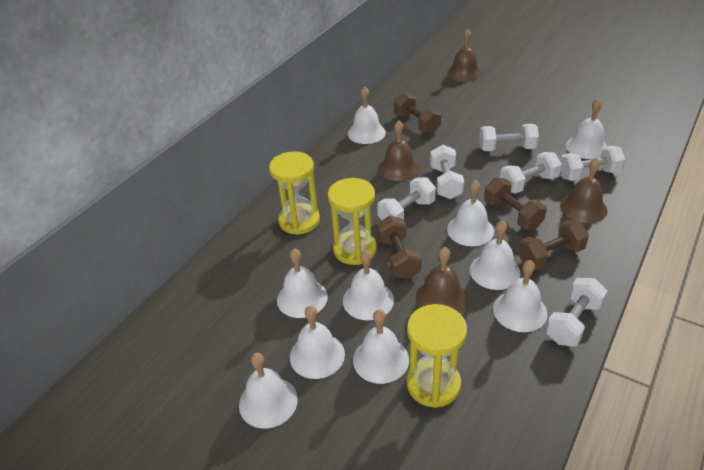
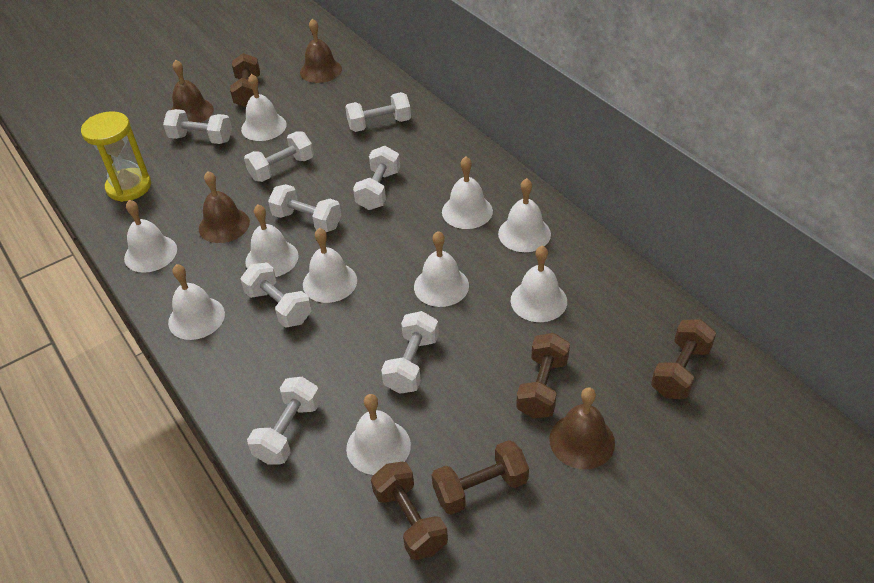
brown dumbbell: [377,216,421,279] [394,93,441,134] [484,177,547,230] [518,220,589,270] = 4 -> [230,53,260,107] [371,462,448,560] [432,440,529,515] [516,333,570,419] [651,320,716,399] = 5
white dumbbell: [377,177,436,220] [430,145,464,199] [479,124,539,151] [500,152,562,193] [546,278,608,346] [560,146,625,181] = 6 -> [163,109,232,144] [240,262,312,328] [244,131,314,182] [247,377,321,464] [268,184,342,232] [345,92,411,132] [353,146,400,210] [381,311,439,394] = 8
yellow hourglass: [269,151,320,235] [328,178,377,265] [407,304,467,408] = 3 -> [81,111,151,202] = 1

